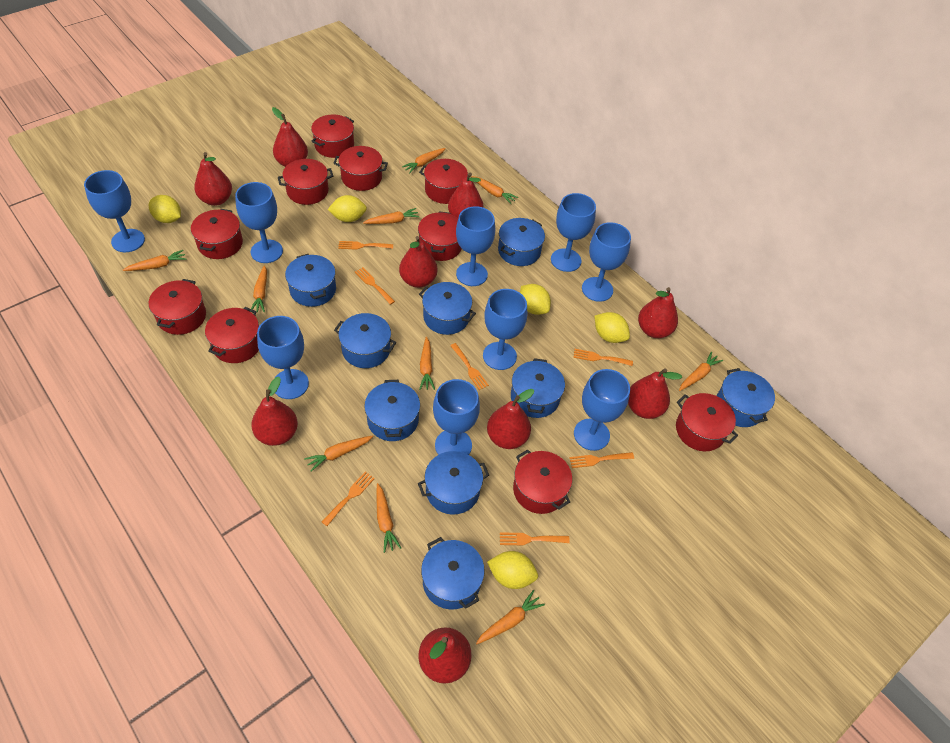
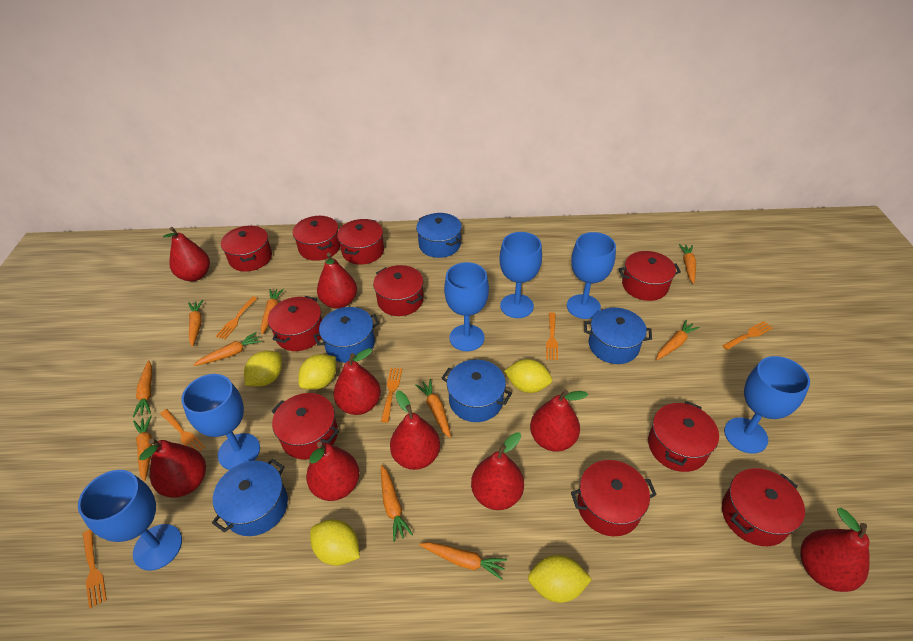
blue goblet: [84,170,145,252] [235,182,283,263] [257,316,309,399] [433,379,480,455] [456,206,495,286] [483,289,527,370] [551,193,596,272] [574,369,630,451] [582,222,631,302] = 9 -> [78,470,182,571] [181,374,260,470] [444,262,489,351] [499,232,542,318] [567,232,616,319] [724,356,810,454] = 6
blue pot: [285,254,336,307] [334,313,396,368] [364,380,420,441] [418,451,489,514] [419,282,476,335] [421,537,485,609] [498,218,545,266] [511,358,565,418] [717,368,775,427] = 9 -> [212,459,288,536] [313,307,380,363] [416,213,462,258] [442,360,512,422] [584,308,652,364] = 5
orange fork: [322,472,375,526] [338,241,393,250] [355,267,395,305] [450,343,489,390] [500,532,570,546] [569,452,634,468] [573,349,633,366] = 7 -> [83,530,107,608] [160,409,205,451] [216,296,257,339] [381,368,402,423] [546,312,558,360] [722,321,773,350] = 6

